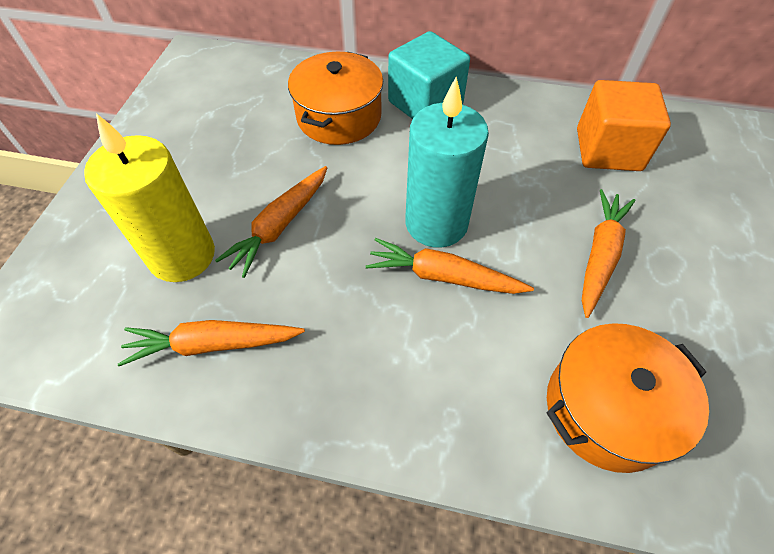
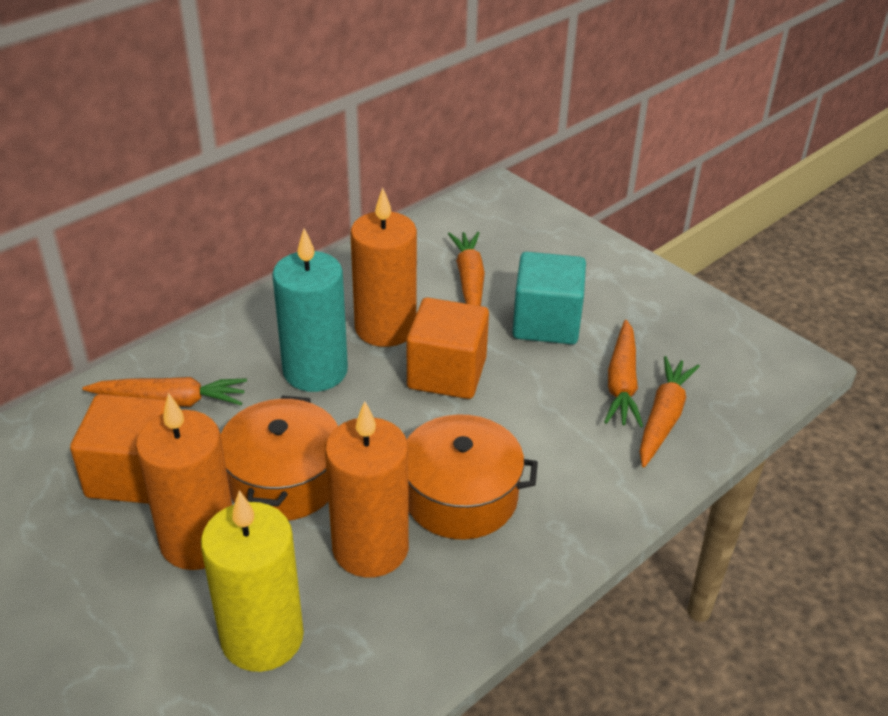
orange candle: none = 0 -> [135,393,232,570] [325,401,409,578] [350,188,417,347] = 3
orange cube: [577,80,671,171] = 1 -> [70,394,166,504] [407,298,489,399] = 2

